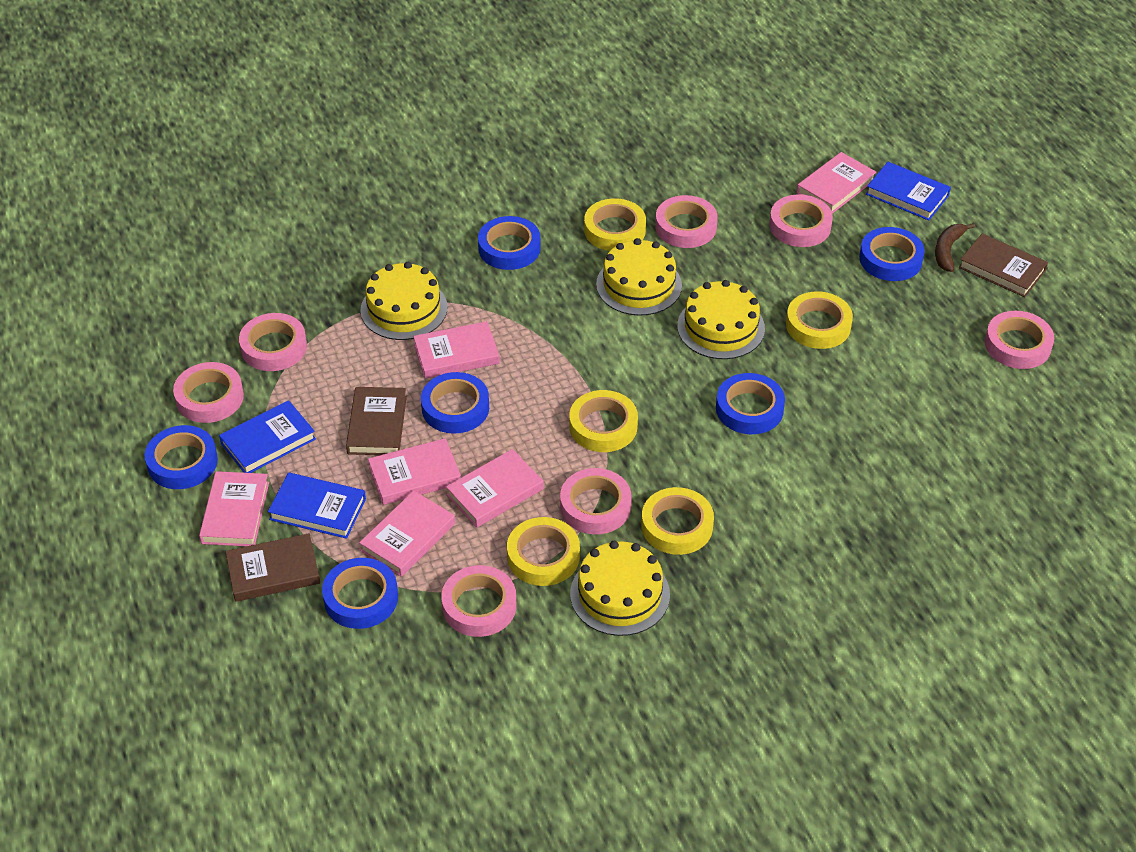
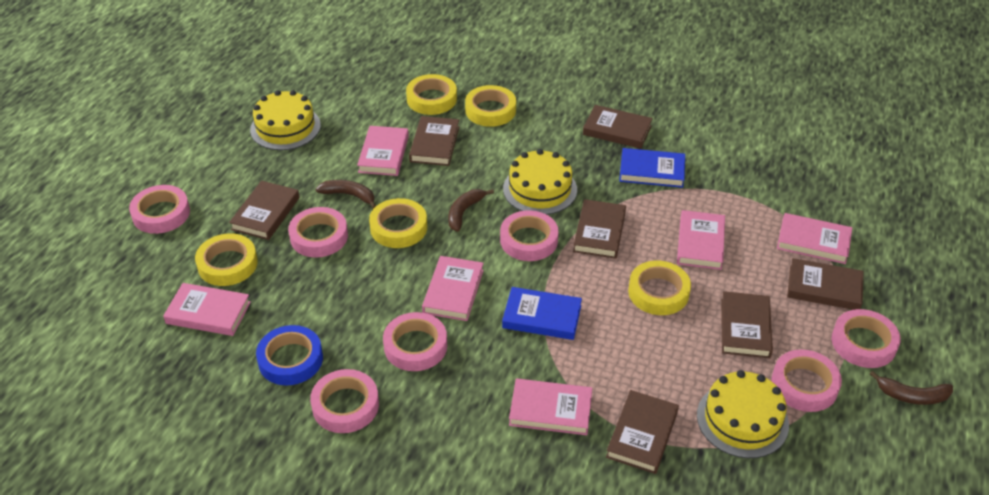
blue book: [219,400,316,473] [268,472,366,539] [866,162,951,220] = 3 -> [502,287,582,340] [619,148,685,188] = 2
blue tape: [145,425,218,489] [322,558,398,629] [421,372,489,434] [478,216,541,270] [716,373,785,434] [859,227,925,281] = 6 -> [256,325,323,385] = 1
brown banana: [935,223,975,272] = 1 -> [315,180,376,209] [448,189,494,232] [870,371,953,405] = 3
brown book: [225,533,320,602] [346,387,407,455] [959,233,1048,297] = 3 -> [229,181,299,240] [409,116,459,166] [573,199,626,259] [583,105,653,149] [606,390,679,474] [721,291,773,358] [787,258,864,310] = 7
yellow cake: [361,262,448,340] [570,541,670,636] [596,238,682,316] [677,280,765,359] = 4 -> [250,90,321,150] [503,149,577,215] [697,370,789,458] = 3

